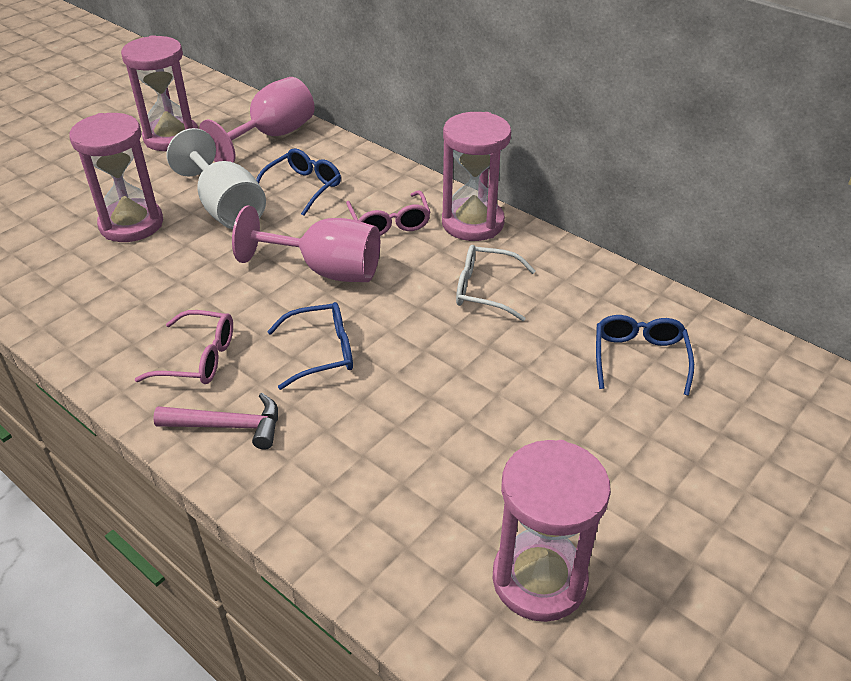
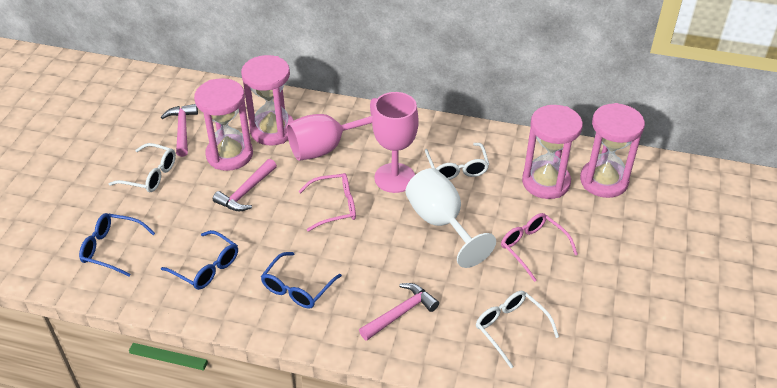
pink hammer: [153,393,278,450] = 1 -> [161,104,198,157] [213,159,277,211] [359,283,439,341] = 3
white glasses: [456,245,536,321] = 1 -> [109,143,176,192] [425,143,489,180] [476,291,559,368] = 3

